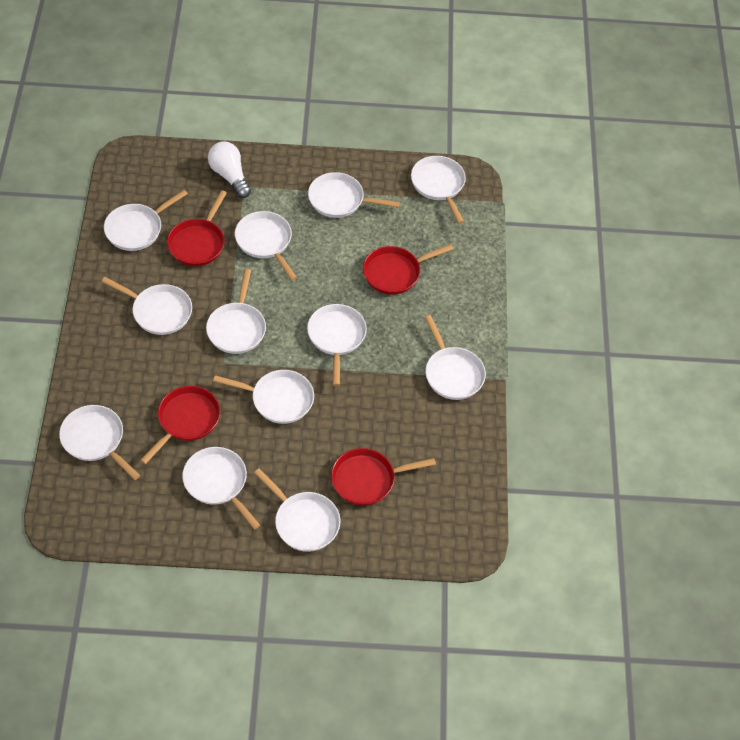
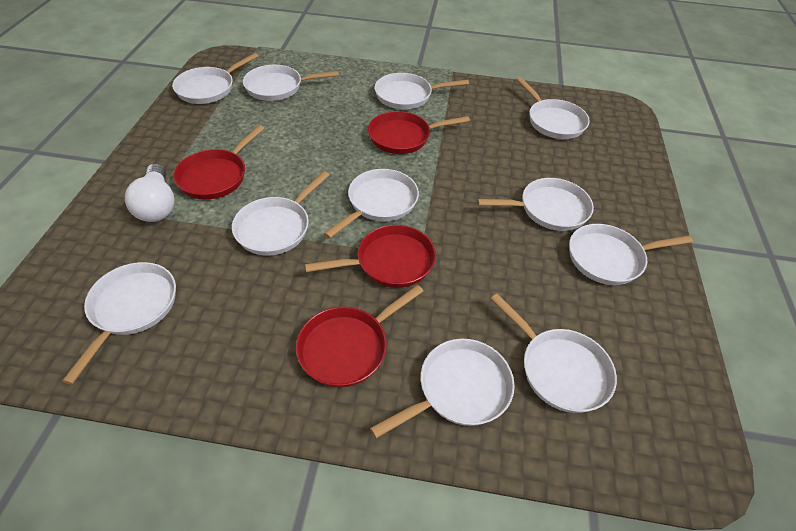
white pan: [59,405,140,480] [101,277,192,335] [104,190,188,251] [182,447,260,530] [206,269,266,354] [213,370,314,424] [235,211,297,280] [254,468,340,552] [307,304,367,386] [308,172,400,218] [411,156,466,224] [424,315,486,400] = 12 -> [62,262,176,385] [172,53,258,104] [232,171,329,256] [243,65,339,101] [324,169,419,239] [370,339,515,438] [375,73,469,110] [477,178,594,231] [491,294,617,413] [516,77,590,139] [569,224,693,285] = 11

